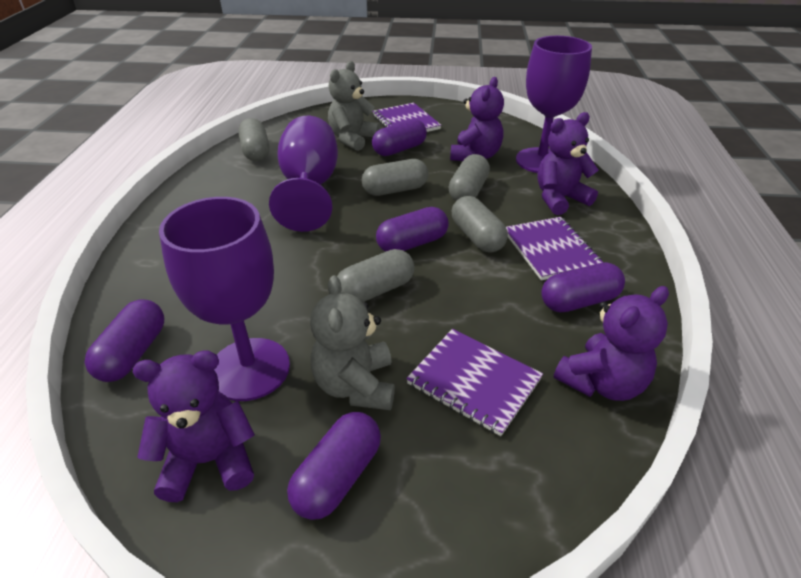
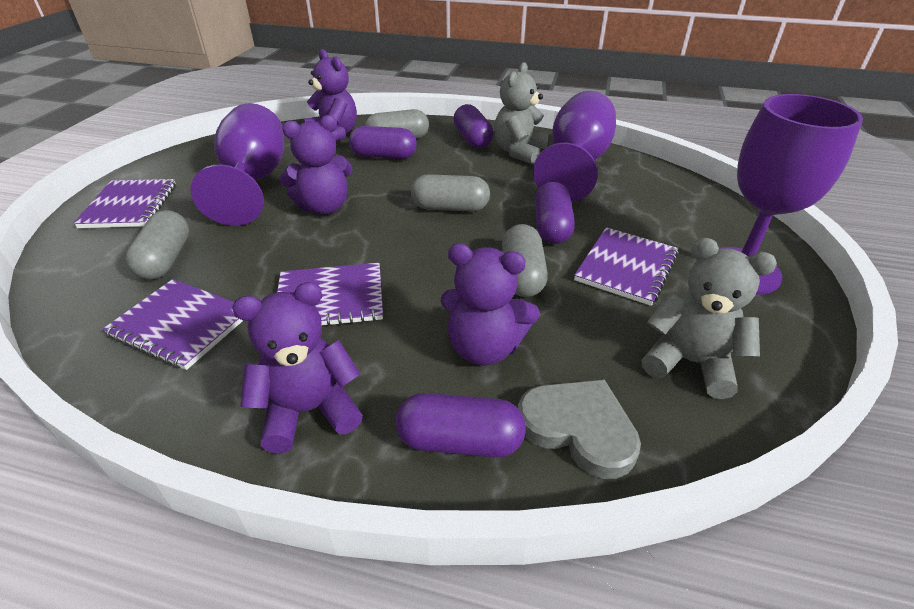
grey capsule: [238,118,270,161] [337,249,415,303] [362,159,428,196] [448,154,490,201] [452,196,508,253] = 5 -> [125,210,189,280] [365,109,429,139] [411,174,490,212] [502,224,548,297] = 4
grey heart: none = 0 -> [518,379,641,479] = 1
purple capsule: [85,299,164,382] [287,412,381,520] [372,119,427,156] [376,207,449,252] [541,262,625,313] = 5 -> [349,126,417,159] [395,393,526,458] [453,104,493,148] [535,182,575,244] = 4
purple notebook: [372,103,441,132] [406,329,543,436] [506,217,604,280] = 3 -> [73,179,176,228] [102,279,243,370] [277,263,383,326] [574,227,679,306] = 4

